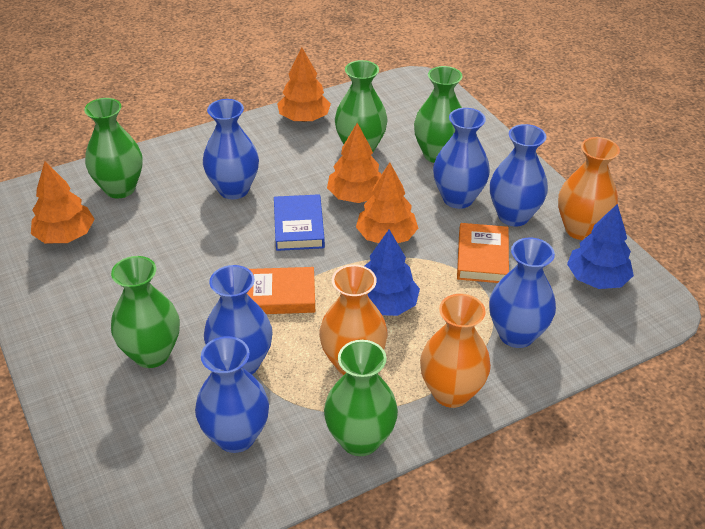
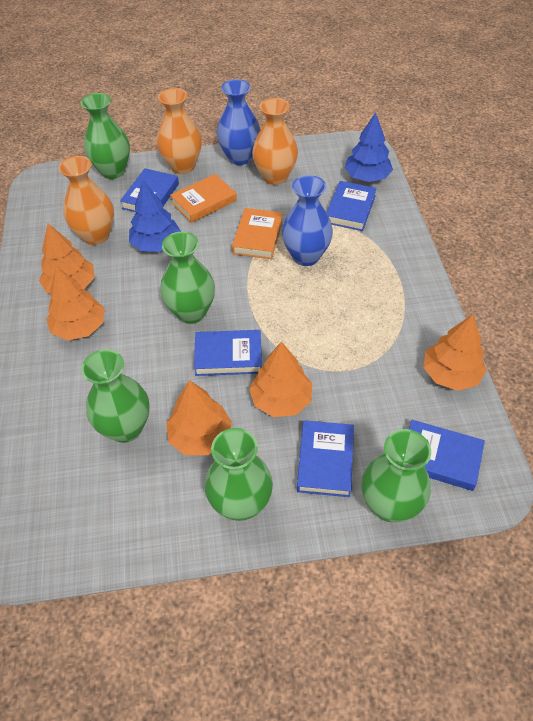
blue book: [274,194,325,251] = 1 -> [120,168,179,212] [194,330,262,376] [297,420,354,497] [326,181,377,231] [409,420,485,491] = 5
blue vase: [195,336,269,453] [203,99,259,199] [204,265,273,374] [433,108,490,209] [489,238,556,348] [490,124,548,226] = 6 -> [216,79,260,165] [282,175,333,266] = 2
orange tree: [31,161,94,243] [277,48,331,122] [327,123,381,203] [356,163,418,243] = 4 -> [39,224,95,293] [46,266,105,340] [166,380,232,455] [249,341,312,417] [423,314,487,391] = 5

